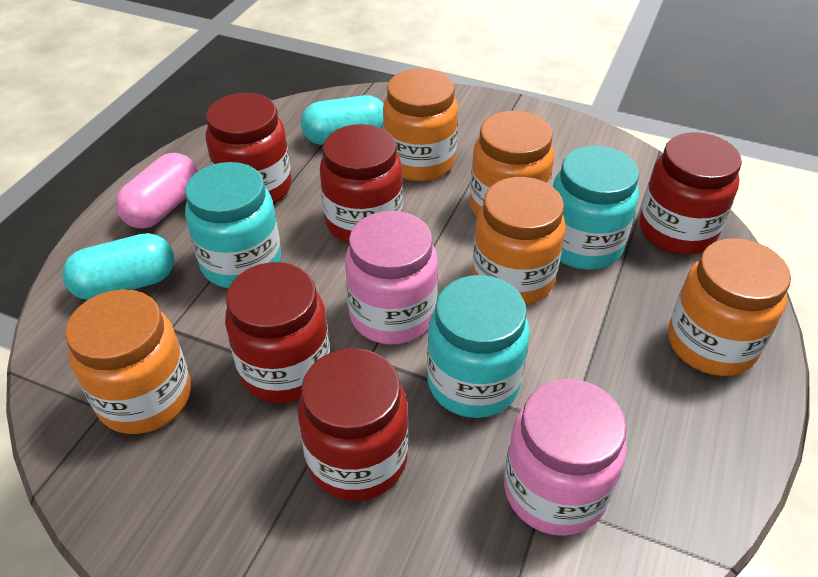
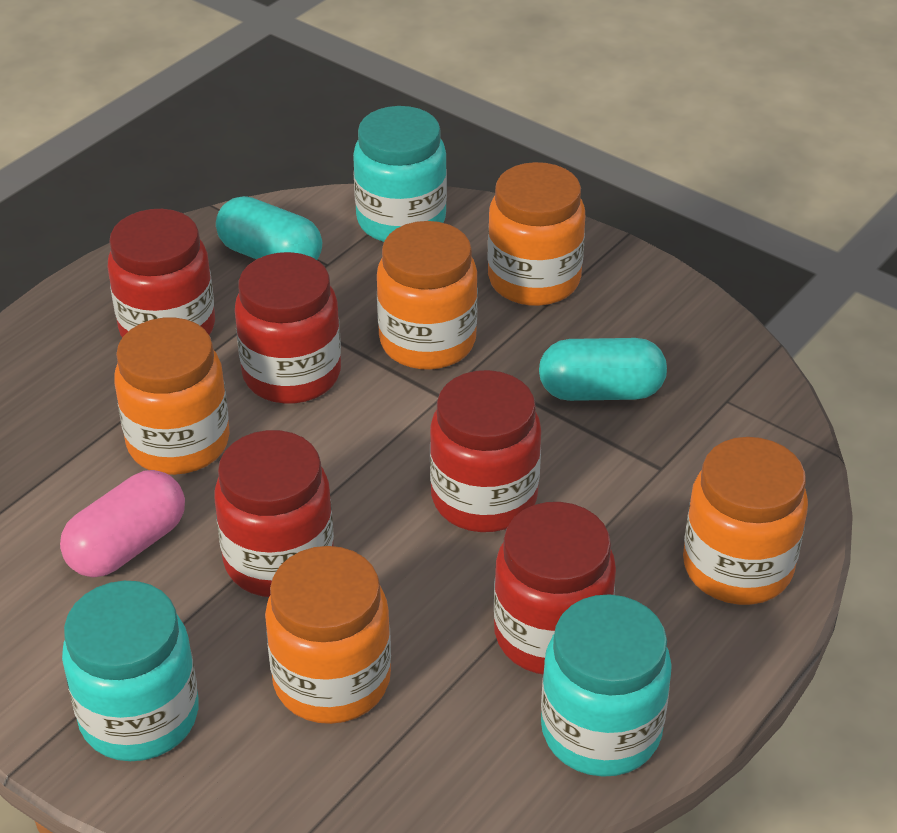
pink jar: [345,211,438,345] [504,379,627,536] = 2 -> none = 0

